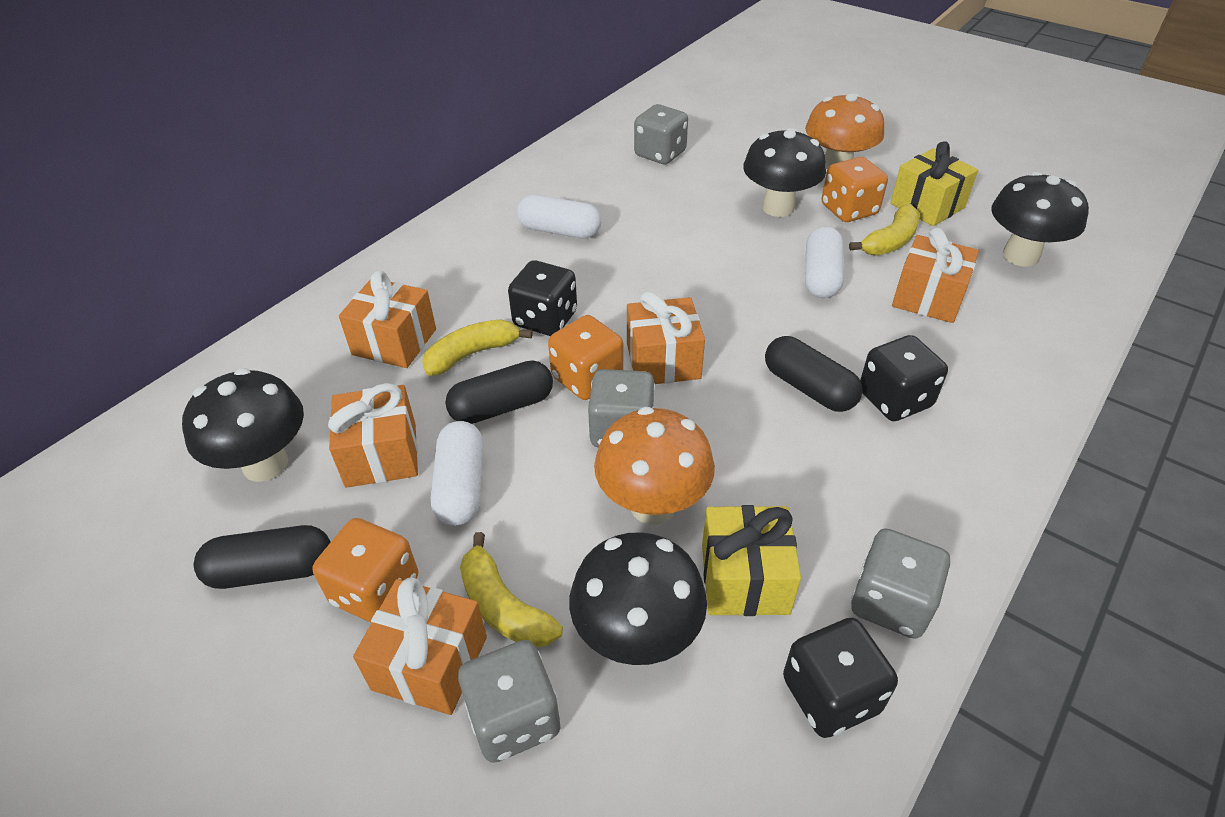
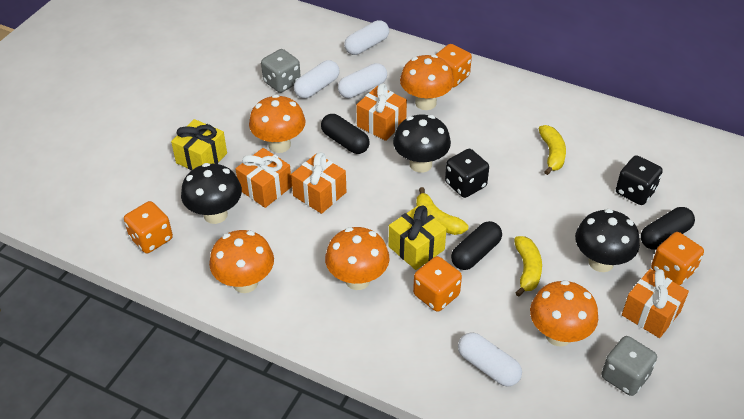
black dice: [508,260,577,336] [783,618,898,738] [860,335,948,421] = 3 -> [445,149,489,198] [616,155,663,205] = 2
black mushroom: [182,368,304,482] [569,532,707,665] [743,128,826,217] [991,171,1089,267] = 4 -> [181,163,242,224] [393,115,451,173] [575,209,640,272] = 3
grey dice: [458,640,560,763] [588,369,655,448] [634,104,688,164] [851,528,950,639] = 4 -> [261,49,301,93] [601,336,657,396] = 2
orange dice: [312,518,418,623] [548,315,624,400] [821,157,888,222] = 3 -> [124,201,173,253] [413,256,462,312] [435,44,472,87] [651,232,704,285] = 4
orange gift: [328,383,418,488] [339,271,436,368] [353,577,487,715] [627,291,705,384] [892,228,979,323] = 5 -> [235,148,292,208] [291,152,346,214] [356,84,407,141] [622,269,689,338] = 4
orange mushroom: [594,407,715,525] [805,93,884,173] = 2 -> [209,230,274,293] [249,95,305,153] [325,227,389,290] [400,55,454,110] [530,280,598,346] = 5
white capsule: [431,421,483,526] [517,195,601,238] [805,226,844,298] = 3 -> [294,60,339,99] [338,63,387,98] [344,20,389,55] [458,332,522,387] = 4

